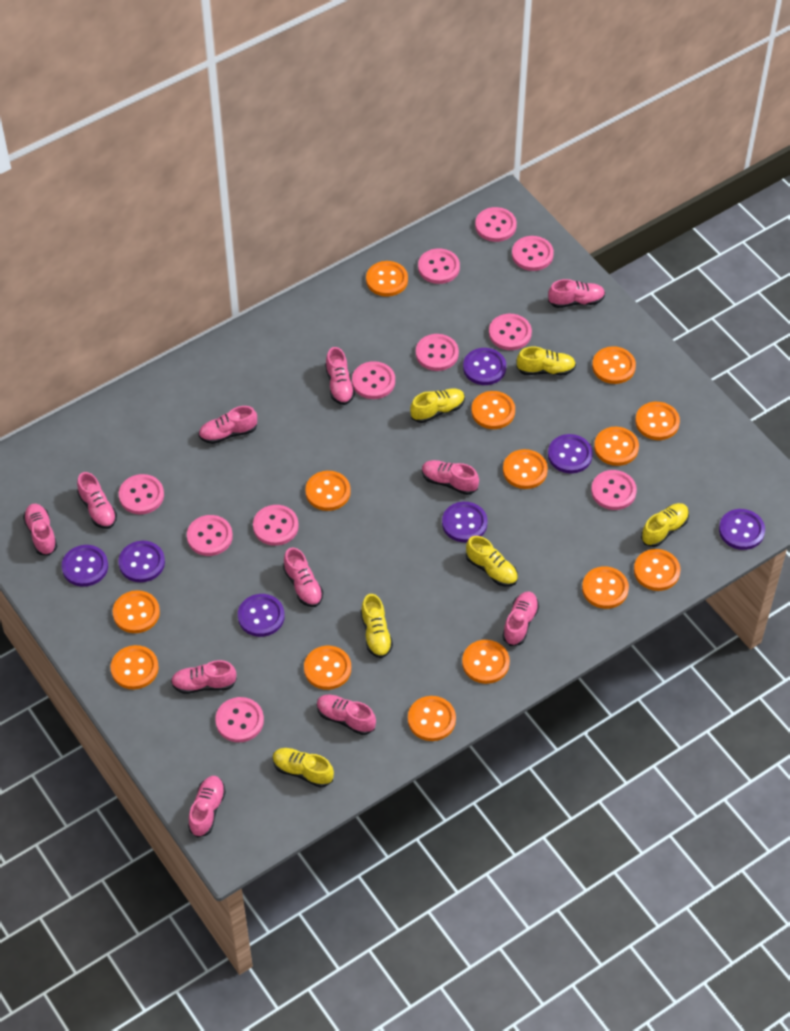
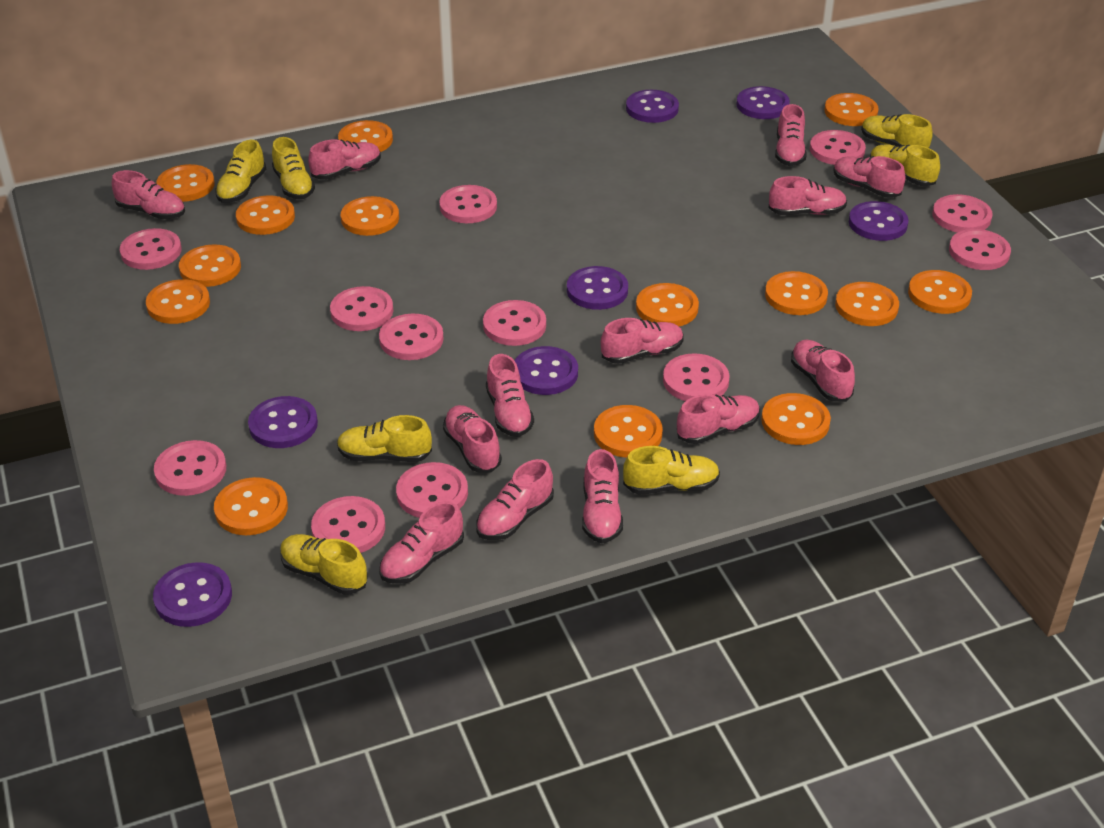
pink button: [119,474,164,514] [187,515,233,556] [215,697,264,742] [253,505,299,546] [352,361,395,399] [416,334,459,371] [418,248,460,284] [475,207,517,242] [489,314,532,350] [512,236,554,271] [591,470,637,510] = 11 -> [120,228,182,270] [154,440,226,496] [311,496,385,553] [330,286,393,331] [379,313,444,360] [396,462,468,518] [439,185,497,223] [483,300,546,346] [663,353,729,401] [810,130,866,165] [932,194,993,233] [949,229,1011,270] = 12
pink shoe: [23,504,57,556] [77,472,117,529] [171,660,237,694] [188,776,226,838] [198,406,257,444] [283,547,323,607] [317,695,376,735] [325,347,355,405] [422,460,479,495] [502,591,539,646] [548,279,605,308] = 11 -> [112,170,185,219] [308,139,381,180] [379,501,464,584] [443,405,502,472] [476,459,554,540] [486,354,534,437] [582,449,623,543] [601,318,684,364] [677,394,760,444] [768,176,847,215] [775,104,807,166] [791,340,855,402] [833,156,905,198] = 13
yellow shoe: [273,748,334,788] [361,594,393,658] [410,388,465,423] [466,536,518,586] [517,346,576,375] [641,503,689,547] = 6 -> [215,140,266,203] [272,137,315,199] [280,534,368,595] [337,415,432,462] [623,446,720,495] [861,114,933,148] [870,144,940,186] = 7

